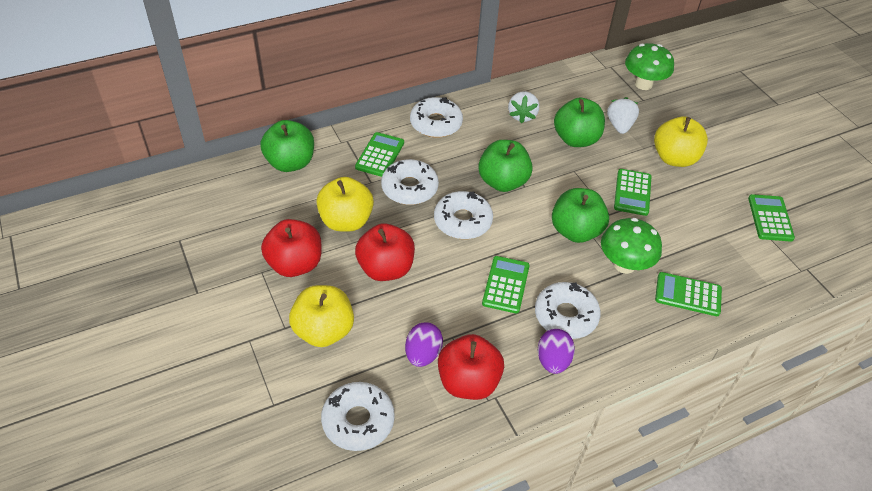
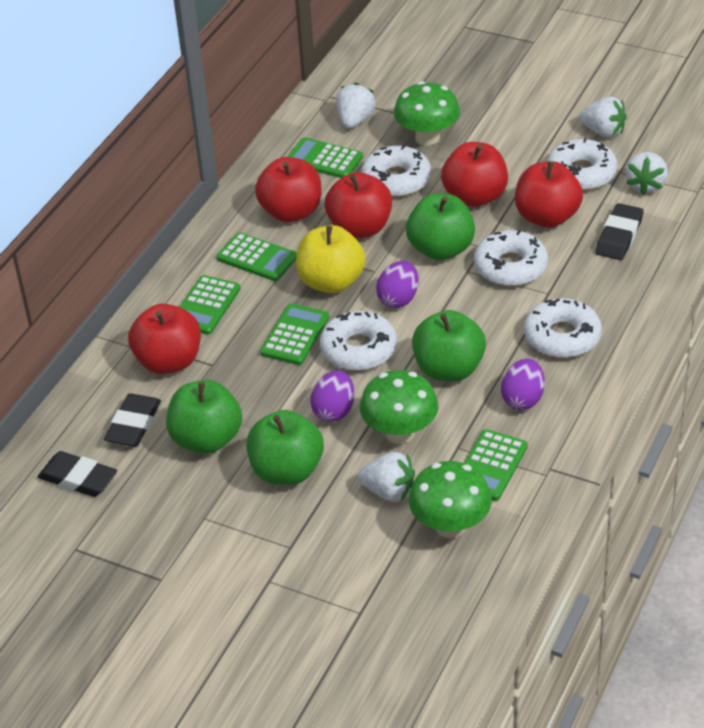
black eraser: none = 0 -> [38,451,117,497] [104,393,161,447] [595,203,643,260] = 3
green mushroom: [601,218,662,274] [625,43,674,90] = 2 -> [360,370,438,444] [394,81,460,146] [409,461,492,538] = 3
purple egg: [405,322,443,367] [538,329,575,374] = 2 -> [310,370,355,422] [376,261,419,308] [501,359,545,410] = 3
red apple: [261,219,322,277] [355,223,415,281] [438,334,504,400] = 3 -> [128,304,201,374] [255,157,321,222] [325,172,392,238] [441,142,508,207] [515,161,583,228] = 5
white strawberry: [508,91,539,124] [607,97,639,134] = 2 -> [337,83,376,128] [358,452,415,502] [579,97,627,138] [625,152,668,195] = 4
yellow apple: [289,285,354,347] [316,177,374,232] [654,117,708,167] = 3 -> [296,225,366,293] = 1

